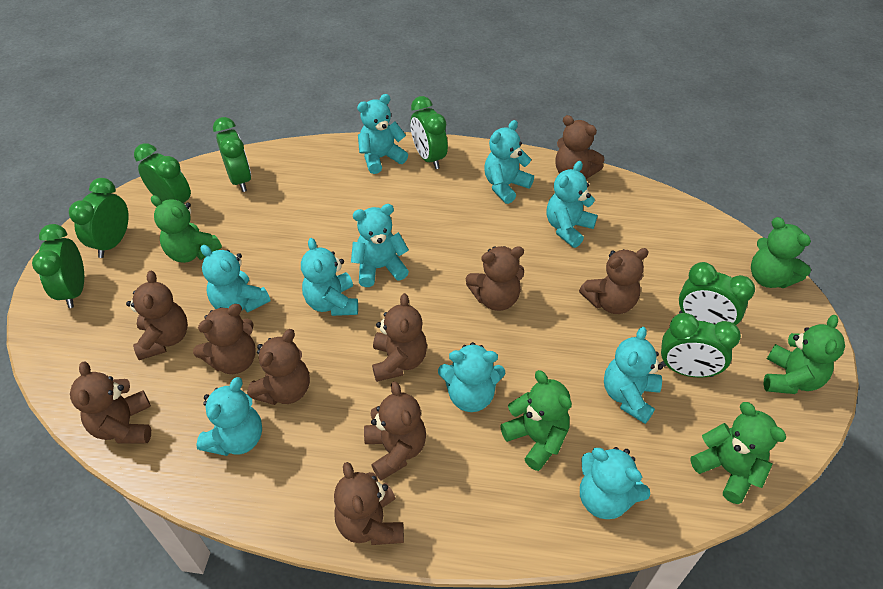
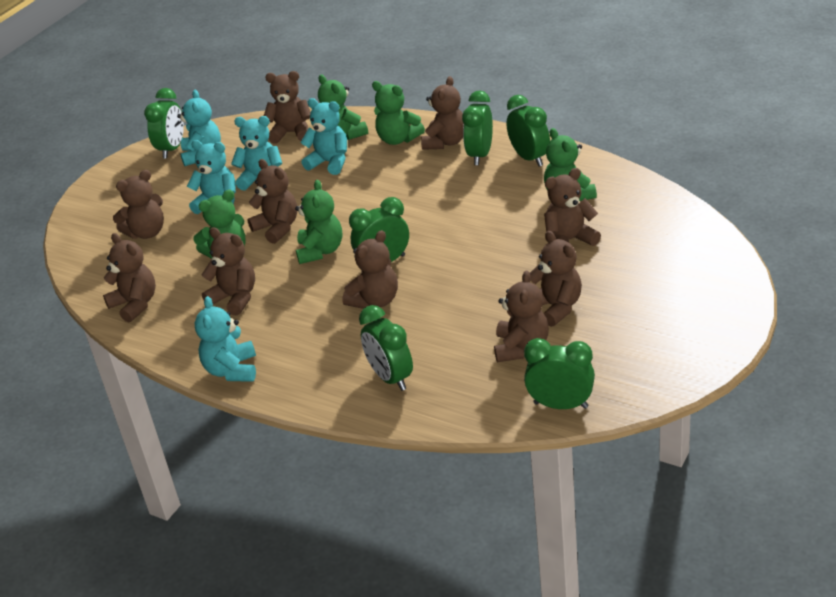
green clock: [32,224,84,308] [69,178,129,258] [134,143,191,204] [213,117,251,192] [411,96,448,169] [661,313,741,378] [679,262,755,325] = 7 -> [144,88,184,159] [349,197,409,262] [359,305,413,391] [462,90,493,165] [507,95,550,167] [524,338,595,409] = 6
turquoise teddy bear: [197,377,262,456] [201,245,271,313] [301,238,358,316] [351,204,409,287] [357,94,408,174] [438,342,505,412] [484,120,534,204] [546,161,598,248] [580,447,650,519] [604,327,663,424] = 10 -> [177,90,221,166] [187,140,236,214] [195,296,256,382] [231,116,282,190] [300,98,347,175] = 5

